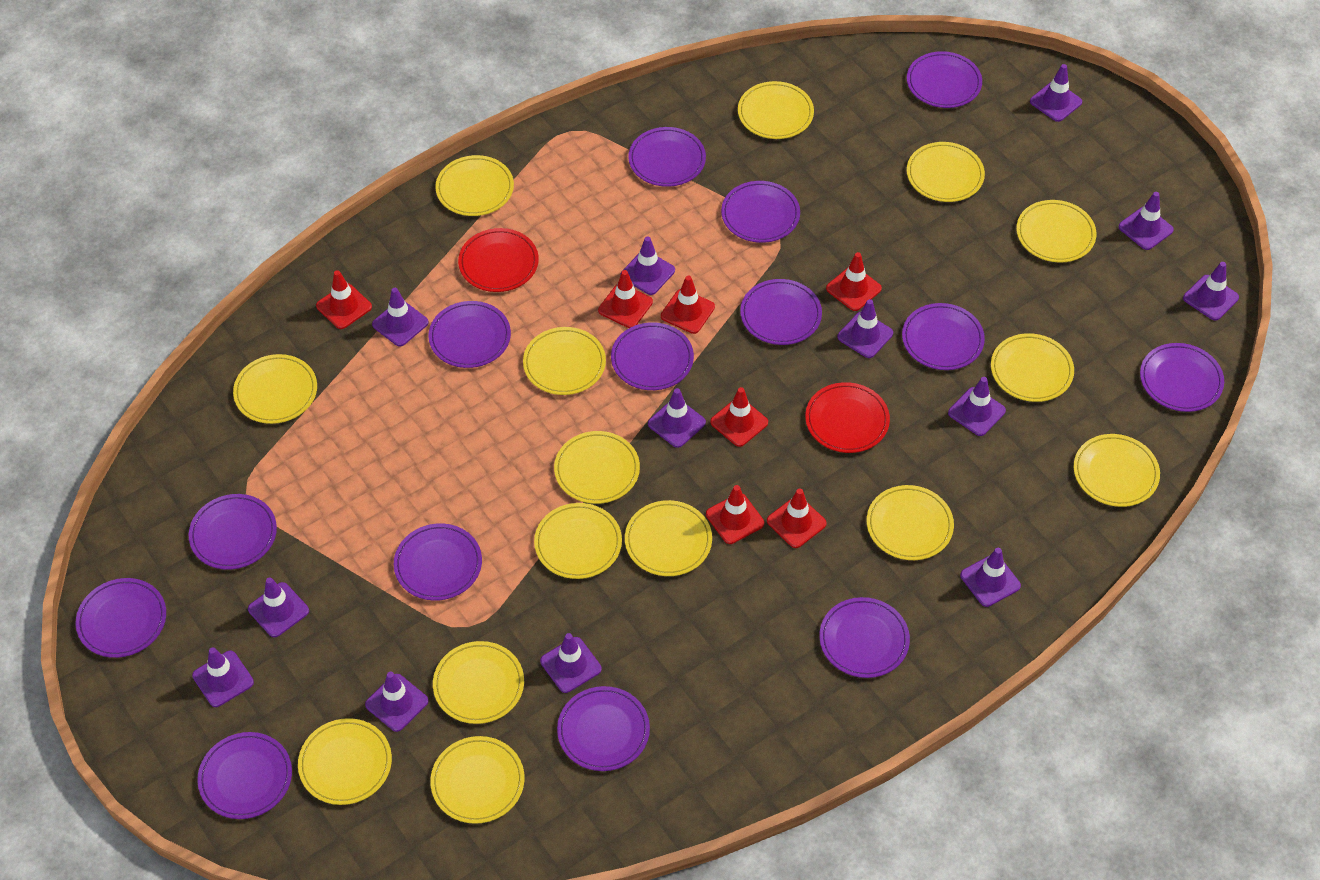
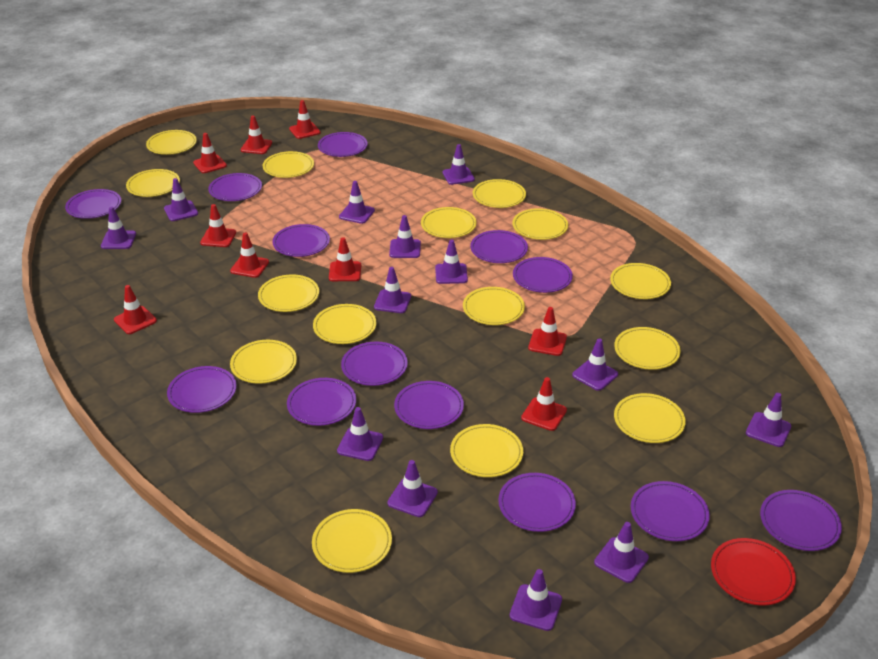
purple plate: [76,578,166,658] [189,494,277,570] [197,732,292,819] [394,523,482,601] [428,301,511,368] [557,686,650,771] [611,322,694,390] [628,127,706,187] [721,181,800,243] [740,279,822,345] [819,597,910,678] [902,303,985,370] [907,51,982,108] [1140,343,1224,412] = 14 -> [65,189,121,219] [167,366,237,413] [208,173,262,201] [272,224,330,257] [287,378,356,426] [318,132,368,157] [341,342,408,386] [394,381,464,429] [470,230,528,263] [498,473,576,532] [513,257,573,293] [631,481,710,541] [760,490,842,551] = 13
red plate: [458,228,539,292] [805,382,890,453] = 2 -> [711,538,796,606] = 1
red traffic cone: [316,270,372,329] [598,270,653,328] [661,276,715,334] [706,485,764,544] [710,387,768,447] [767,488,827,548] [826,252,882,311] = 7 -> [114,285,157,334] [193,133,227,173] [200,204,236,247] [230,232,269,278] [241,116,272,154] [289,100,321,139] [329,237,361,281] [521,377,567,431] [528,307,567,356] = 9

